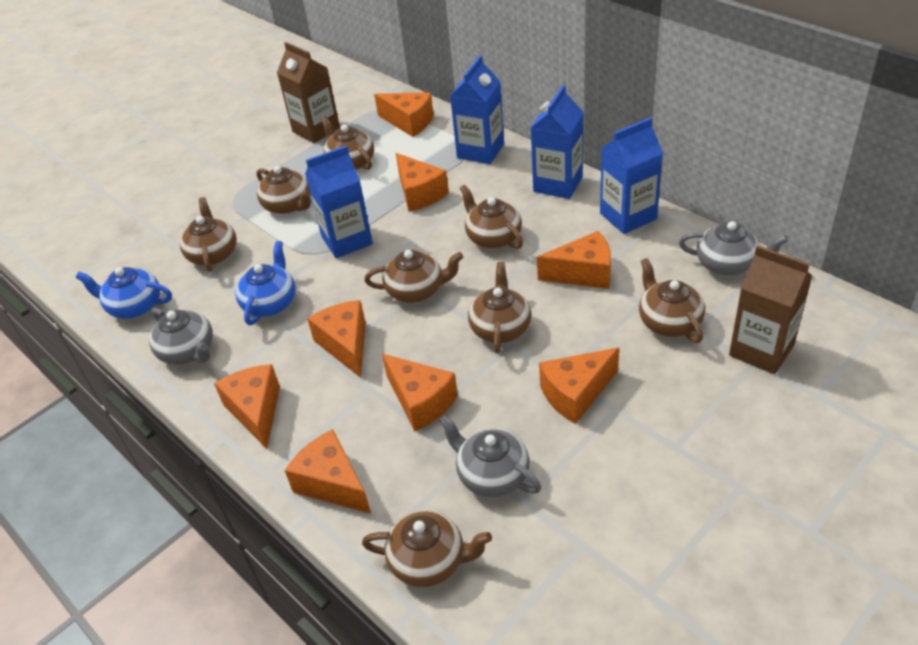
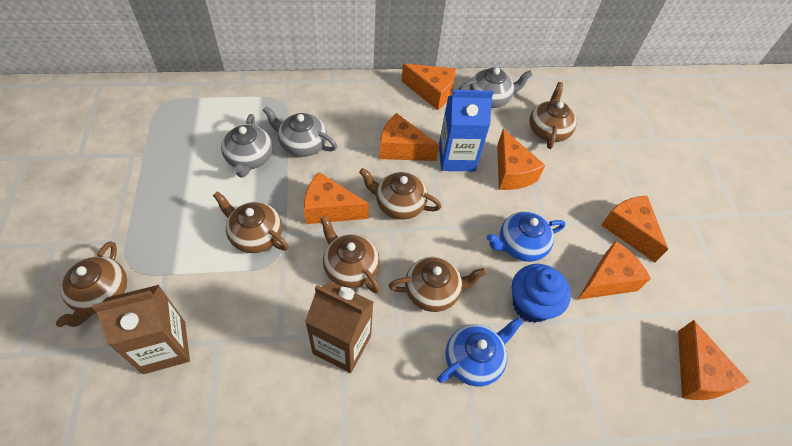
blue carton: [305,145,373,258] [450,55,504,164] [531,85,584,199] [600,117,663,234] = 4 -> [439,90,494,171] = 1
blue cupcake: none = 0 -> [512,264,571,323] = 1
brown teapot: [180,197,237,272] [256,166,311,214] [321,116,374,170] [362,511,492,587] [364,250,463,303] [460,185,523,249] [468,261,532,353] [639,258,705,343] = 8 -> [56,241,127,327] [213,191,289,253] [320,216,380,294] [359,168,442,220] [388,257,487,312] [530,82,577,149] = 6
orange cheese: [214,364,280,449] [285,429,371,514] [307,300,366,378] [374,93,434,137] [382,354,458,431] [395,153,449,212] [537,231,611,289] [539,348,619,424] = 8 -> [304,172,369,224] [379,113,440,161] [401,63,456,110] [497,129,545,190] [577,241,651,300] [601,196,668,262] [678,320,750,400] = 7

